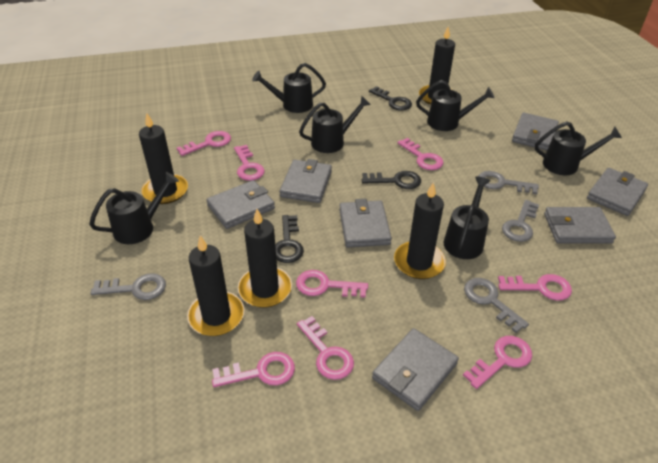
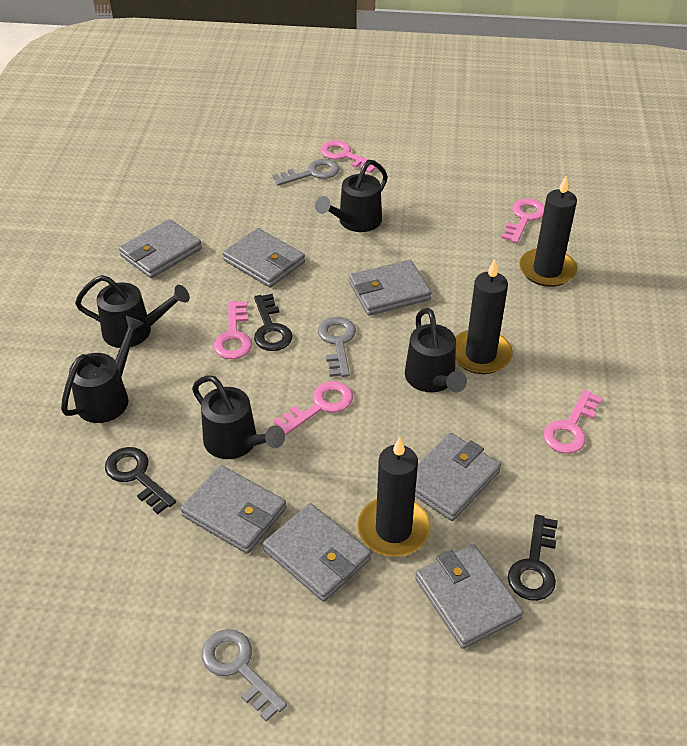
black candle: [139,112,188,204] [187,235,244,336] [238,209,292,308] [394,182,446,279] [419,26,455,105] = 5 -> [357,437,430,557] [455,259,513,374] [520,175,577,287] = 3
black watering can: [89,172,179,244] [252,63,326,113] [299,96,371,153] [416,80,495,131] [443,176,490,259] [535,121,622,176] = 6 -> [61,315,144,423] [75,275,190,348] [192,375,285,459] [315,160,388,232] [405,308,467,392] = 5
grey key: [90,273,166,300] [464,278,529,333] [478,171,539,194] [502,200,539,242] = 4 -> [202,629,287,722] [273,159,340,186] [318,317,356,377] = 3
pink key: [177,131,231,156] [212,352,295,387] [234,145,264,181] [296,270,368,298] [297,316,354,380] [397,138,443,170] [463,336,532,389] [498,274,572,301] = 8 -> [214,301,252,359] [274,381,353,435] [320,140,377,173] [501,199,545,243] [543,390,602,454] = 5

